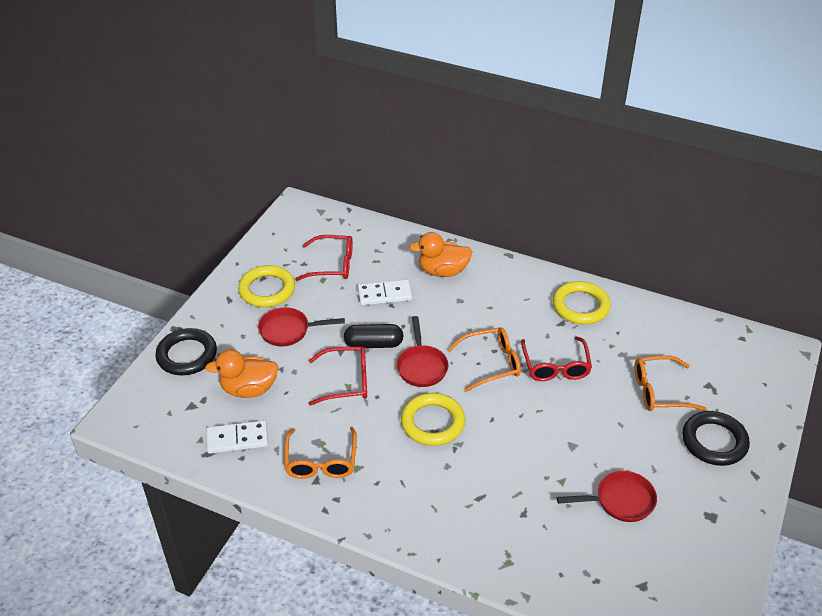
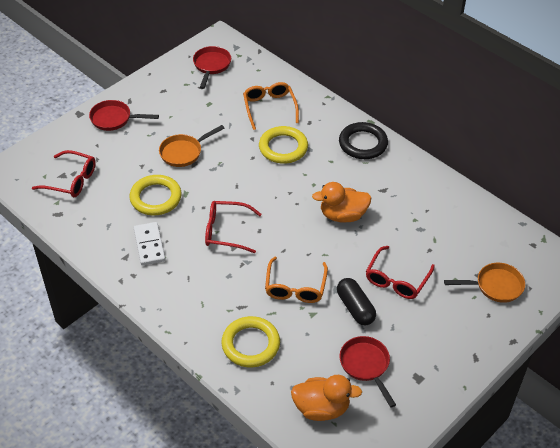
black ring: [155,328,217,375] [682,411,750,466] = 2 -> [339,122,388,159] = 1
orange glasses: [285,427,357,479] [448,327,521,391] [634,355,707,411] = 3 -> [243,82,299,130] [265,257,328,303] = 2
orange pan: none = 0 -> [159,125,224,167] [444,263,525,303] = 2
white domino: [207,420,268,454] [358,280,412,305] = 2 -> [134,222,166,266] = 1

